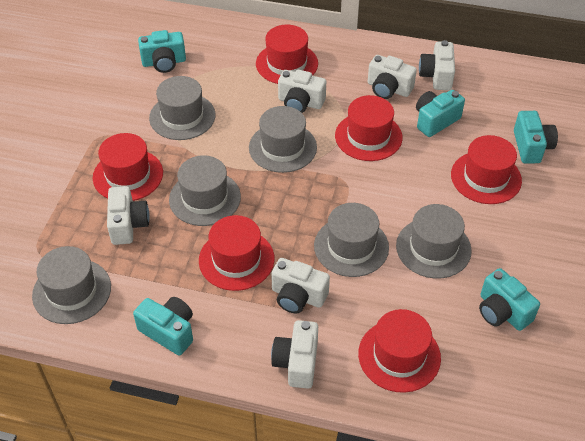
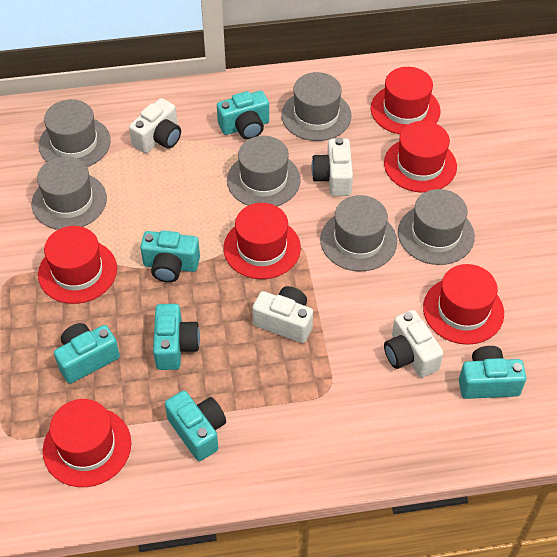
turquoise camera: [133,297,193,356] [138,30,186,73] [416,90,465,137] [479,268,540,331] [514,111,558,164] = 5 -> [54,323,120,384] [140,230,200,283] [153,304,200,370] [165,391,226,461] [217,91,269,139] [459,346,526,399] = 6
white camera: [107,186,150,245] [271,258,330,314] [271,320,318,389] [278,70,326,113] [368,55,417,99] [419,40,455,90] = 6 -> [129,98,181,153] [252,286,313,343] [311,138,353,196] [384,310,444,378] = 4

